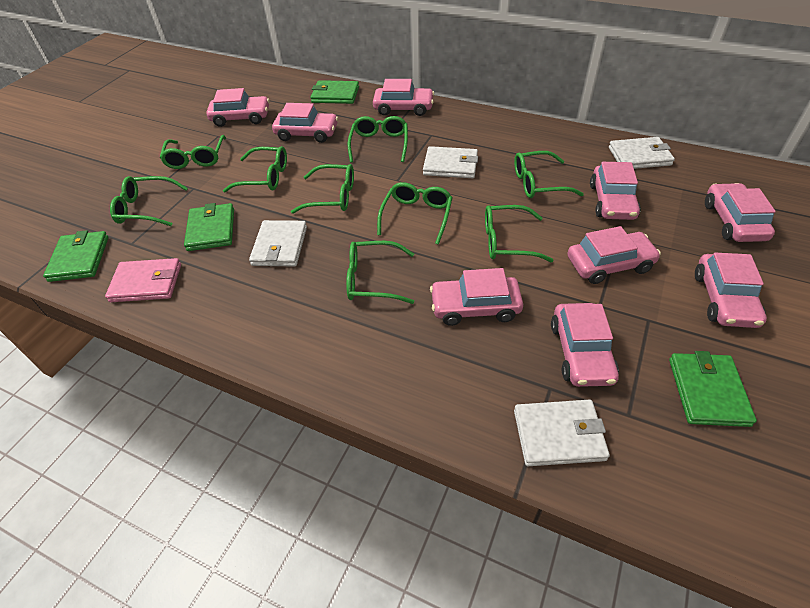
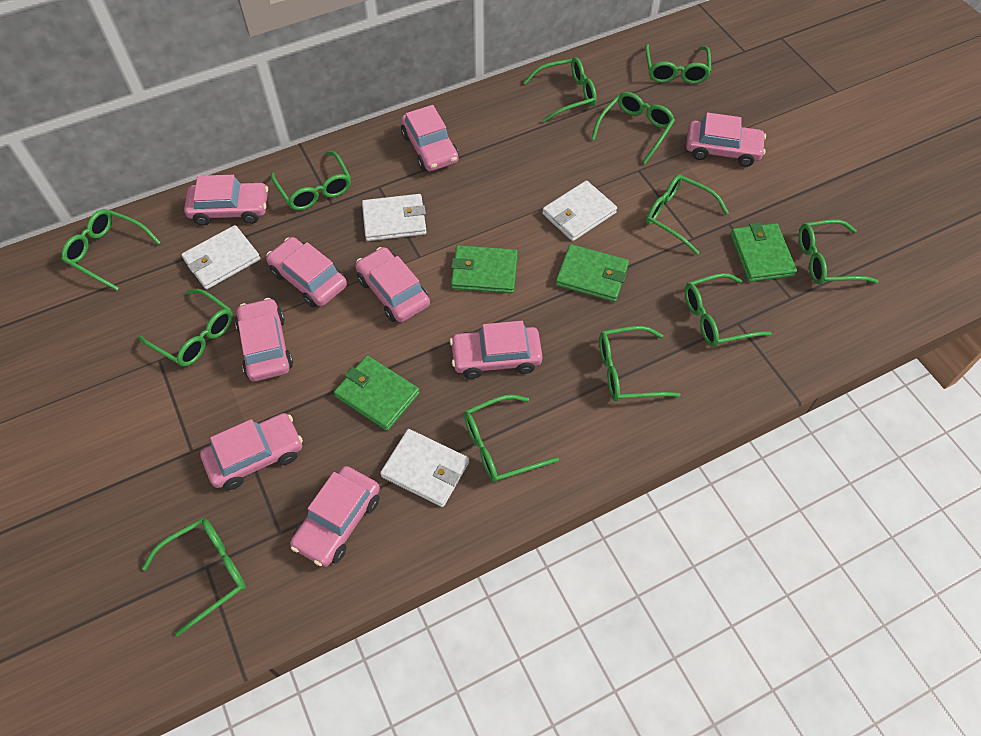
green glasses: [110,176,188,226] [160,135,226,169] [223,146,287,192] [291,164,354,214] [346,241,414,304] [348,116,408,162] [377,182,453,245] [485,205,553,262] [514,151,584,198] = 9 -> [61,209,161,291] [138,289,233,367] [142,518,246,636] [271,151,351,211] [464,395,559,483] [524,57,597,122] [591,92,675,164] [599,326,681,401] [645,44,711,84] [646,175,729,255] [685,273,772,347] [799,220,879,285] = 12
pink wallet: [105,258,181,302] = 1 -> none = 0

